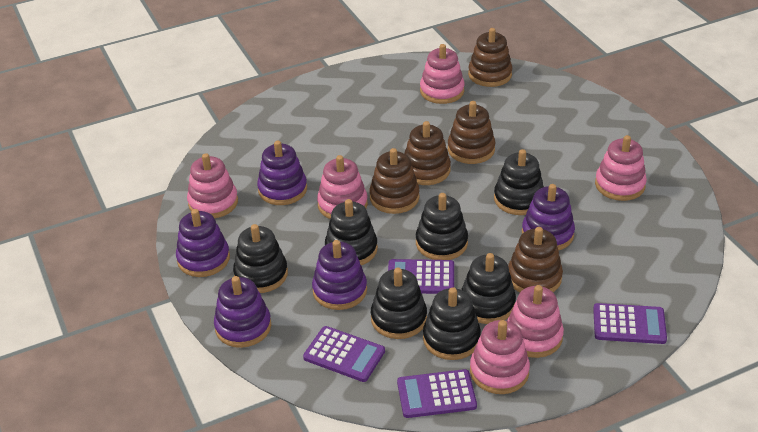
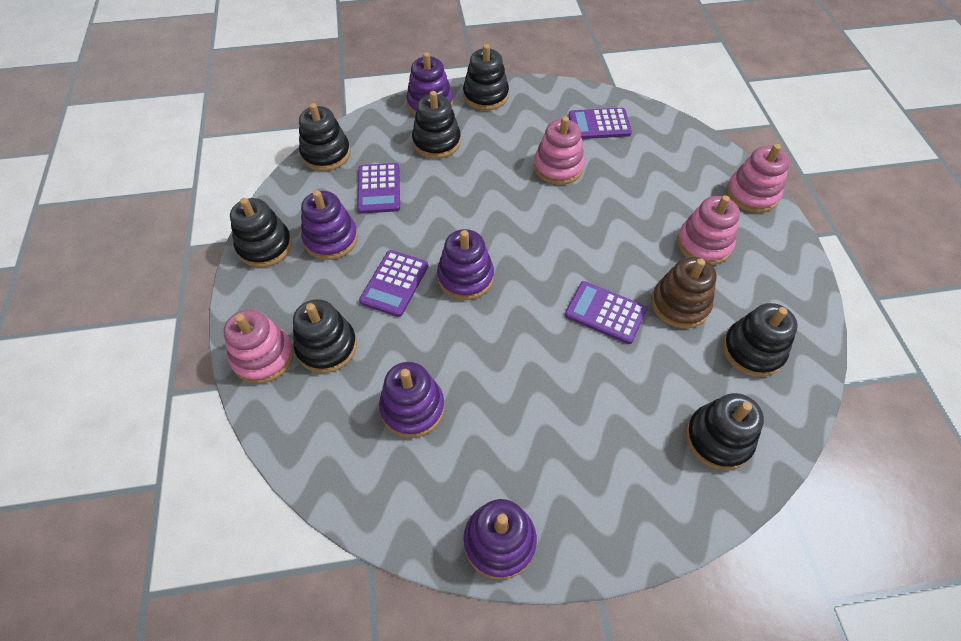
brown stacking toy: [369,148,420,214] [404,121,451,185] [448,101,495,164] [468,28,512,87] [508,227,563,292] = 5 -> [651,256,717,329] = 1
pink stacking toy: [187,153,238,218] [317,155,368,219] [420,44,465,104] [470,320,530,394] [507,285,564,358] [595,135,647,201] = 6 -> [223,309,294,384] [534,116,585,185] [677,195,740,265] [727,144,790,213] = 4

